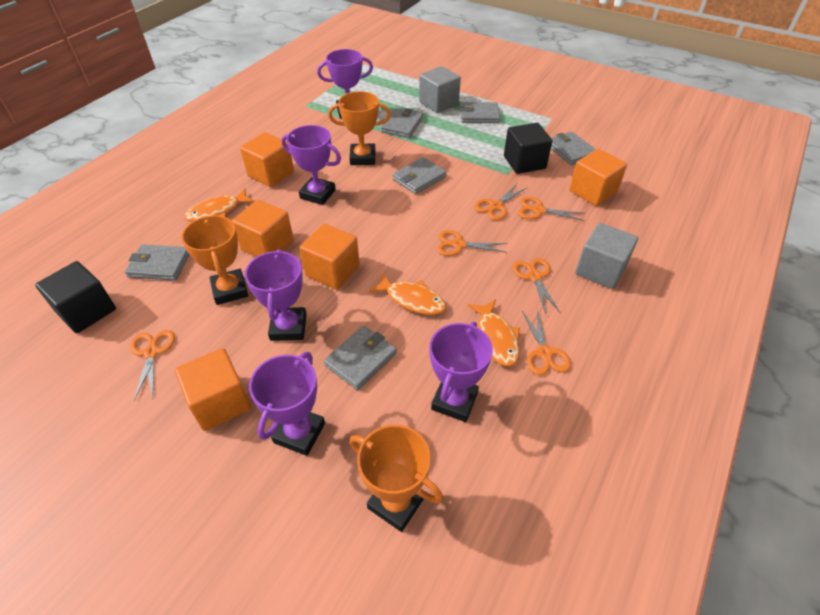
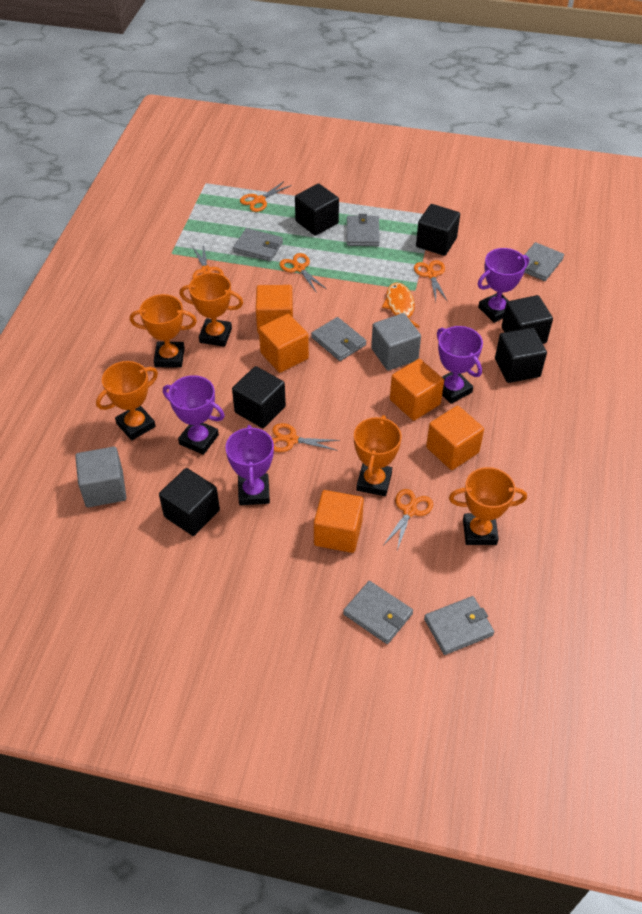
black cube: [35,261,116,333] [504,123,552,174] = 2 -> [159,468,220,536] [232,366,286,428] [295,183,339,236] [416,204,460,256] [495,327,547,383] [502,295,553,344] = 6
orange fish: [184,188,255,222] [368,273,446,315] [468,299,520,367] = 3 -> [382,282,420,328] = 1
orange trophy: [181,215,248,305] [328,91,391,165] [350,425,443,532] = 3 -> [96,361,158,440] [130,294,197,368] [180,273,243,347] [354,415,402,496] [449,467,527,545] = 5
purple trophy: [245,249,307,341] [249,352,325,456] [282,125,341,205] [317,49,373,119] [429,322,493,422] = 5 -> [163,375,225,455] [225,425,274,505] [437,326,483,404] [478,248,529,323] = 4

